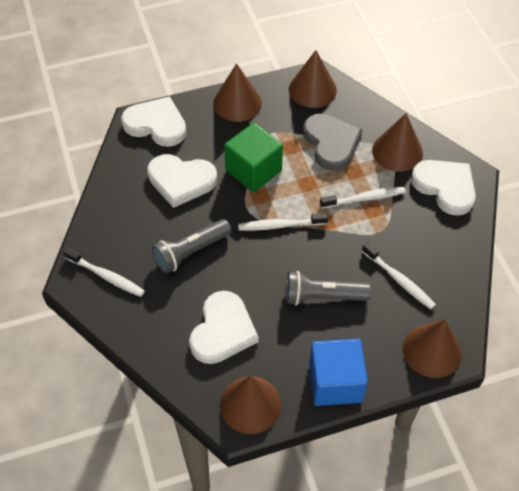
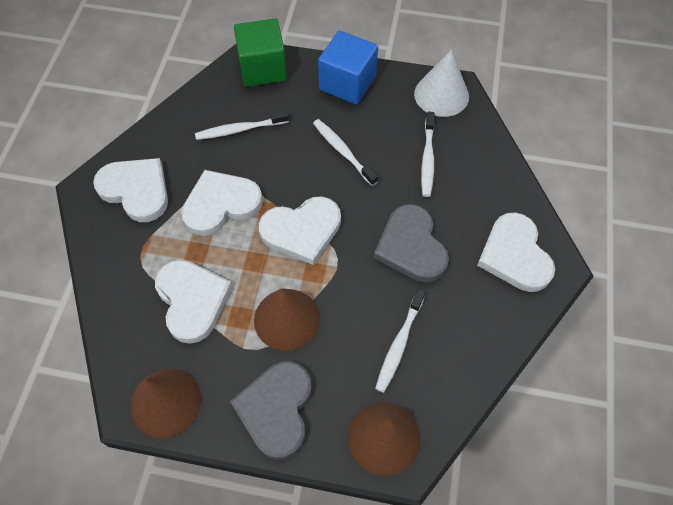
brown cone: [213,63,262,122] [220,376,281,434] [289,50,337,108] [372,113,423,172] [403,319,462,378] = 5 -> [130,369,201,438] [254,288,320,351] [349,403,421,476] = 3
grey flashlight: [152,219,232,274] [286,271,371,306] = 2 -> none = 0
grey heart: [303,113,362,171] = 1 -> [230,361,312,460] [374,204,449,283] = 2
white cone: none = 0 -> [414,50,469,117] = 1
white heart: [121,96,186,147] [147,154,217,208] [189,291,259,364] [411,160,476,216] = 4 -> [93,158,168,222] [155,260,233,344] [181,170,263,236] [259,196,341,265] [477,212,555,292] = 5

